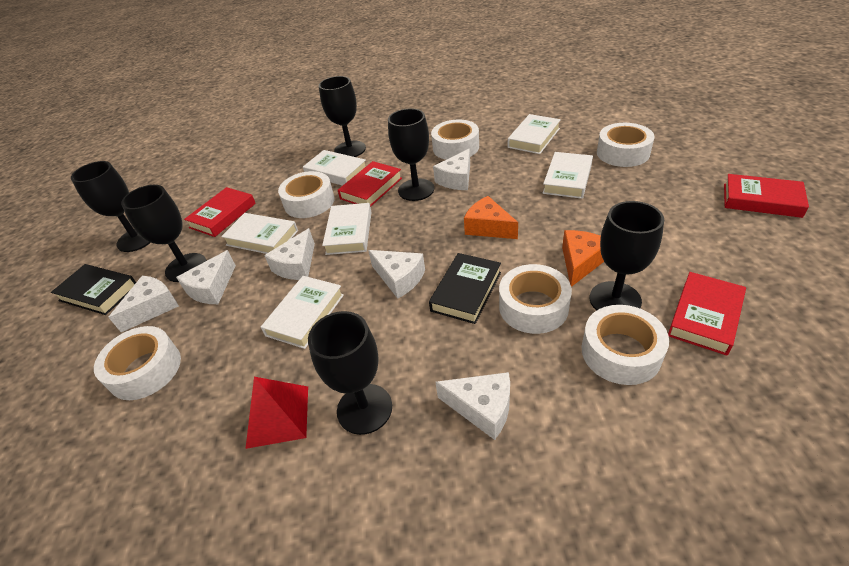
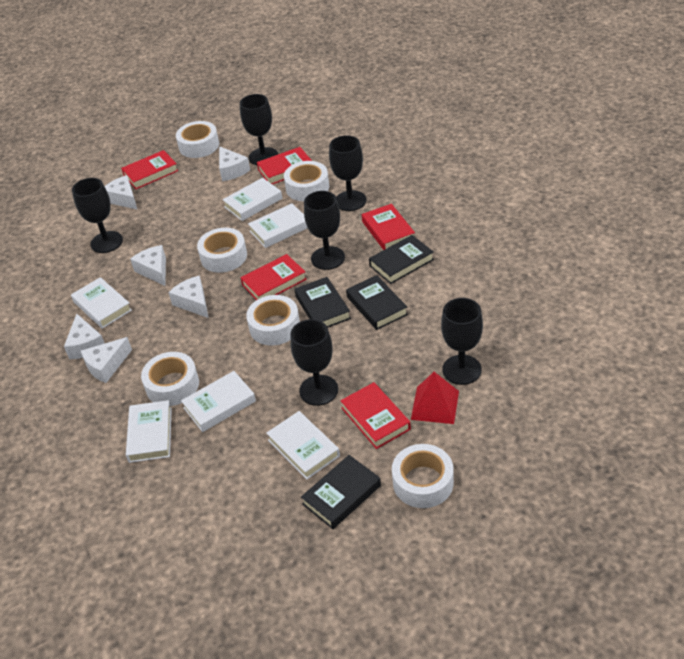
black book: [51,264,136,315] [429,253,501,324] = 2 -> [294,277,351,328] [301,455,381,529] [346,275,408,330] [369,235,434,284] = 4
orange cheese: [464,196,518,239] [562,230,604,287] = 2 -> none = 0
red book: [184,187,256,237] [338,161,402,207] [668,272,746,355] [724,174,809,218] = 4 -> [121,150,178,189] [241,254,306,300] [257,147,312,184] [340,382,411,449] [362,204,415,250] = 5

